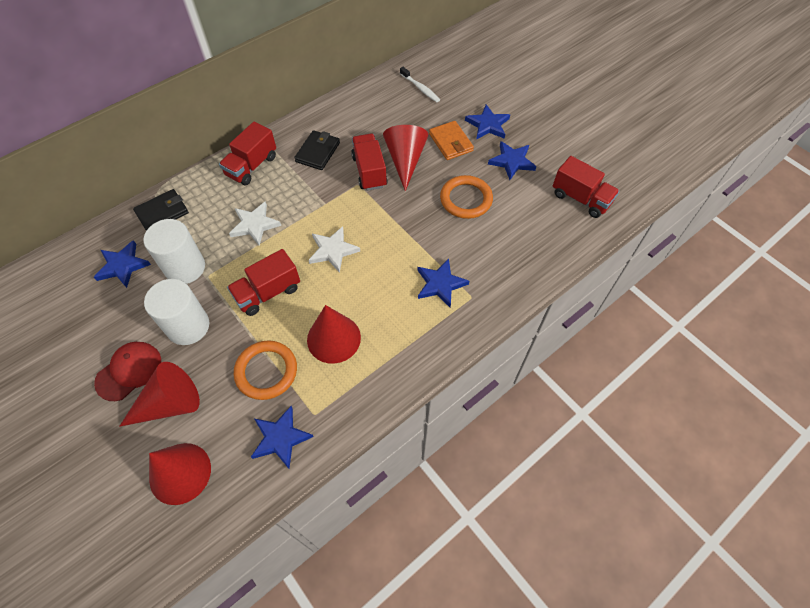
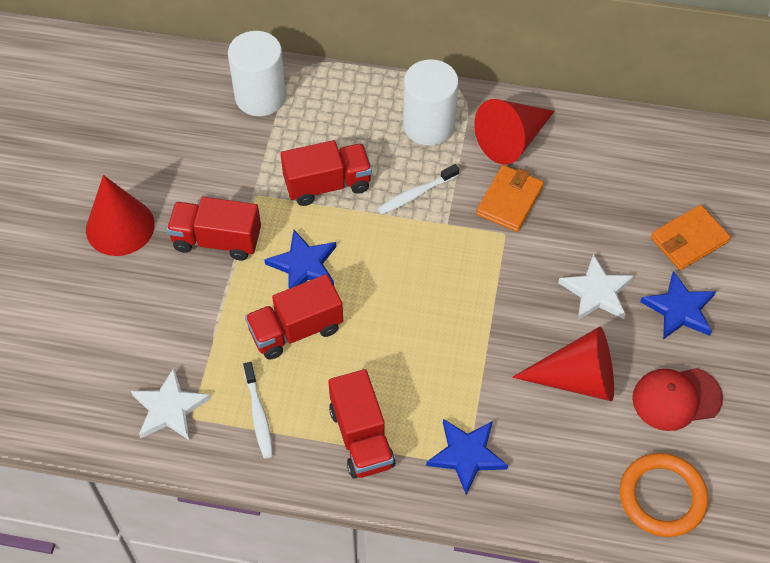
black wallet: [133,189,189,231] [294,130,340,170] = 2 -> none = 0
blue star: [94,240,151,288] [251,406,313,469] [417,258,469,307] [465,104,510,140] [488,141,536,180] = 5 -> [264,230,336,289] [426,419,508,495] [640,271,716,339] = 3
orange ring: [234,340,297,400] [440,175,493,219] = 2 -> [620,453,708,537] = 1
orange wallet: [429,121,474,160] = 1 -> [476,165,544,232] [651,205,731,270] = 2
red cone: [119,362,200,427] [149,443,211,505] [307,305,361,364] [383,125,428,191] = 4 -> [86,175,155,256] [474,99,555,165] [512,327,614,401] = 3
white toothbrush: [400,67,440,102] = 1 -> [243,362,273,459] [377,164,459,215] = 2

